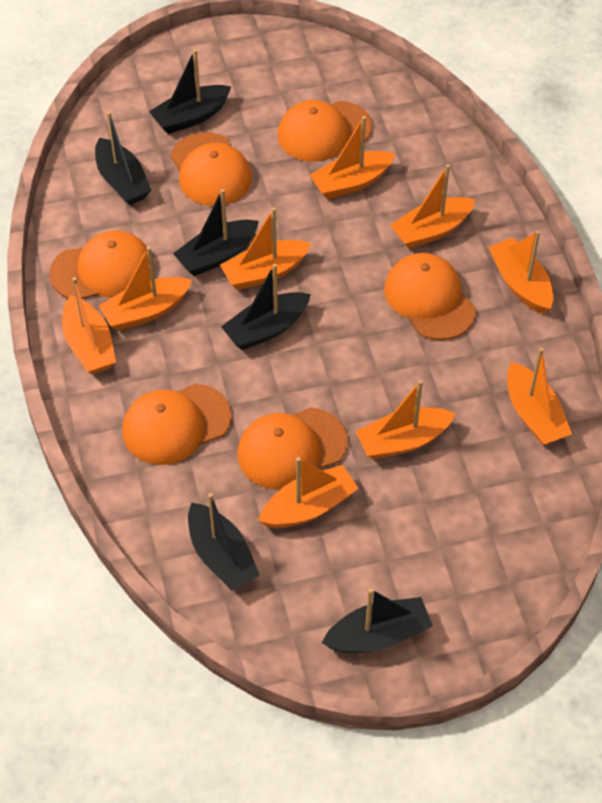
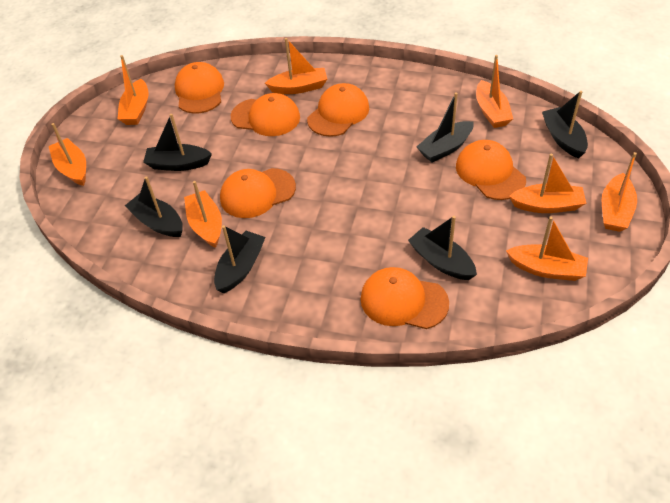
orange boat: [62,277,116,374] [99,246,192,330] [220,207,311,290] [258,457,359,528] [310,116,395,199] [355,380,456,459] [390,164,476,249] [488,230,553,314] [507,348,572,446] = 9 -> [49,123,86,186] [118,55,149,125] [184,181,222,248] [265,38,327,94] [476,55,513,128] [506,216,588,281] [509,154,586,213] [602,152,637,232] = 8

